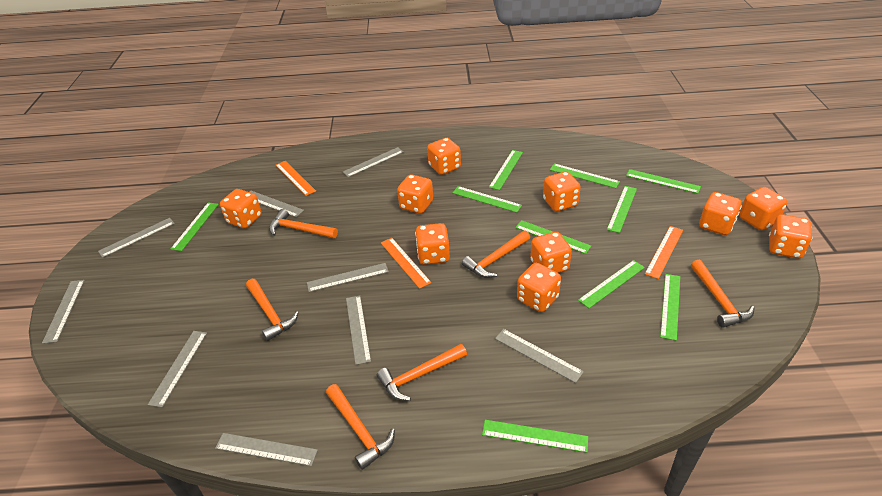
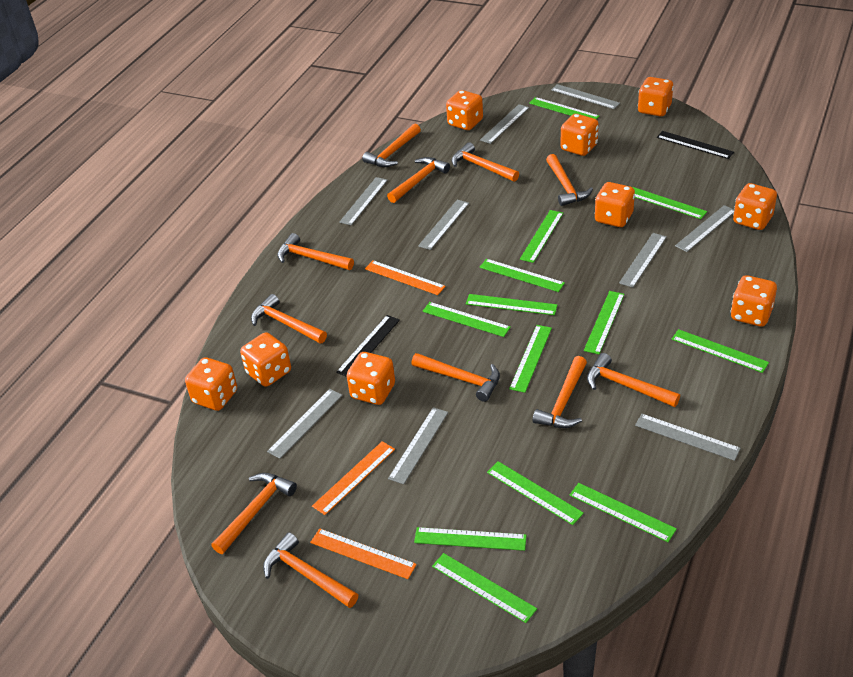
black ruler: none = 0 -> [336,315,400,377] [657,131,734,159] = 2
green ruler: [171,202,219,251] [452,186,522,213] [482,420,588,453] [489,150,523,190] [515,220,591,254] [550,163,620,188] [578,260,645,308] [607,186,637,233] [626,169,701,194] [660,274,680,341] = 10 -> [414,527,526,551] [422,302,511,337] [432,553,537,623] [466,294,557,315] [480,259,565,292] [487,461,584,525] [509,325,552,393] [520,210,563,263] [529,97,599,119] [570,483,677,542] [584,291,625,354] [632,187,707,219] [672,329,769,373] = 13
orange dice: [220,189,262,228] [397,174,433,214] [415,223,450,265] [427,138,461,175] [517,263,561,312] [530,232,572,273] [543,171,581,212] [699,192,742,235] [739,187,787,230] [769,214,813,259] = 10 -> [185,357,237,411] [240,332,291,387] [347,352,395,405] [446,90,483,130] [561,114,599,156] [595,182,635,227] [638,77,674,116] [731,275,777,327] [733,183,777,230] = 9
orange hammer: [246,279,299,341] [269,209,338,238] [326,384,395,470] [377,344,467,401] [462,231,530,278] [691,260,755,328] = 6 -> [211,473,297,554] [251,294,327,343] [263,532,358,608] [277,233,354,270] [362,124,421,167] [387,157,450,203] [411,353,500,402] [452,142,519,182] [533,356,587,428] [546,154,593,206] [587,353,680,407] = 11

